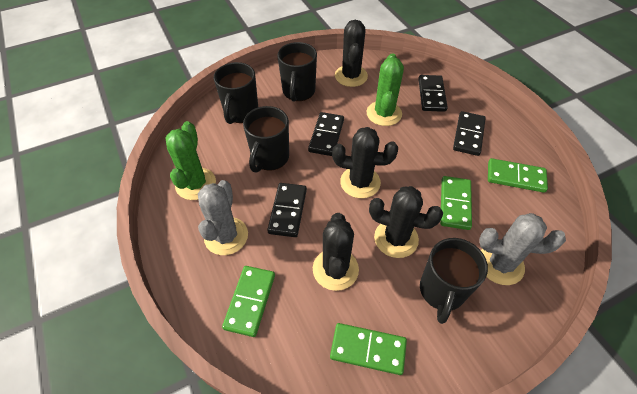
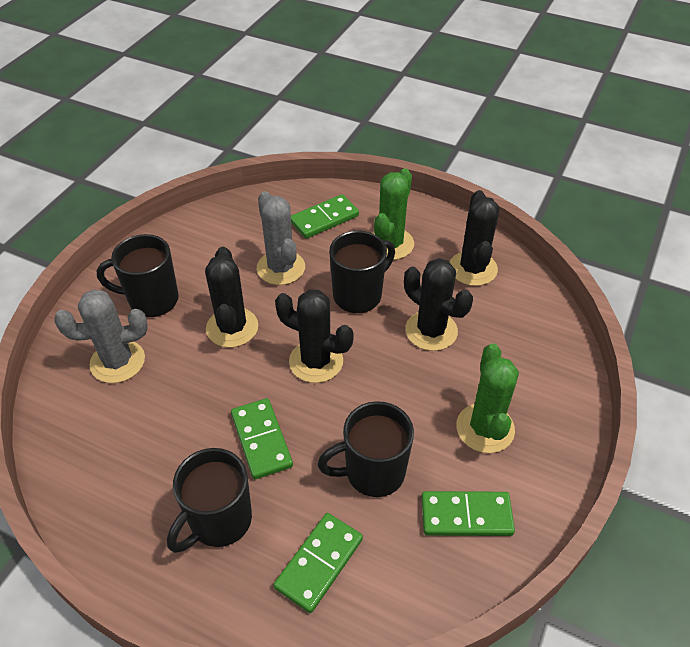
black domino: [267,183,307,237] [308,112,344,156] [418,75,448,112] [453,111,486,156] = 4 -> none = 0

